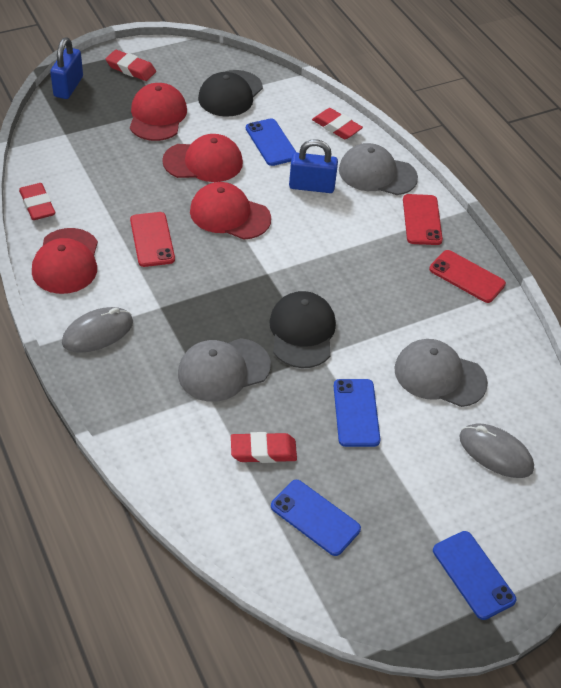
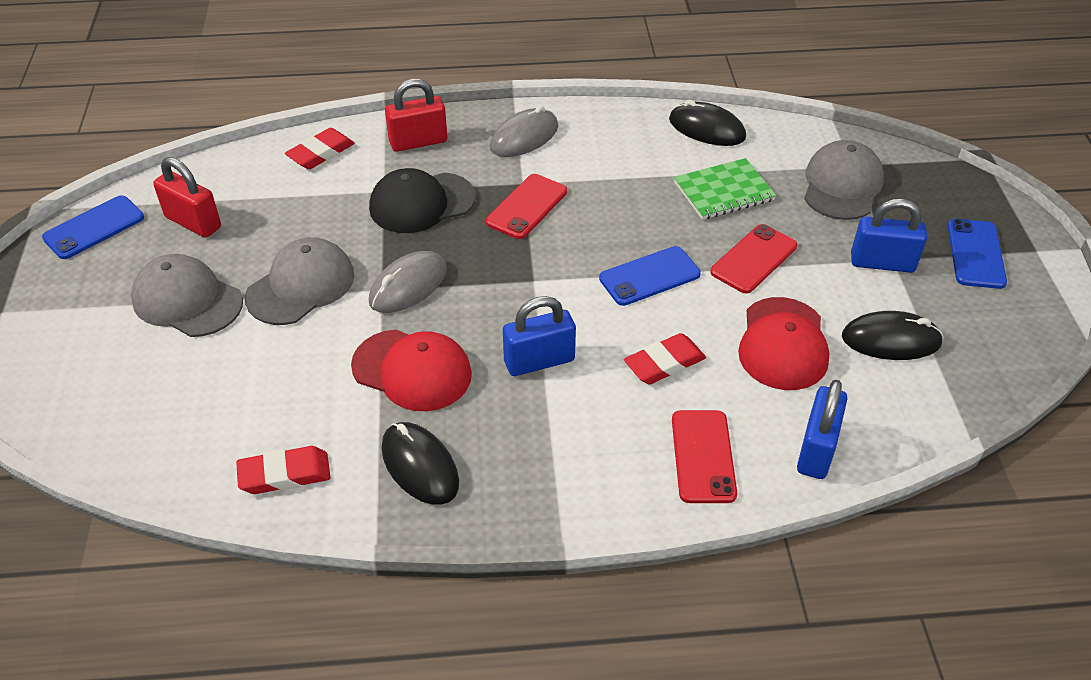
black cap: [198,70,263,117] [269,291,336,368] = 2 -> [369,168,476,233] = 1
black mouse: none = 0 -> [382,422,459,505] [669,100,746,146] [842,311,944,360] = 3
blue padlock: [50,37,83,99] [289,139,338,193] = 2 -> [503,296,576,376] [797,380,847,479] [851,199,927,273] = 3
blue phone: [246,119,297,166] [271,480,361,556] [334,379,380,447] [433,531,516,620] = 4 -> [42,195,144,259] [599,246,701,306] [948,219,1007,289] = 3
green notebook: none = 0 -> [674,158,777,220] = 1
red cap: [32,228,98,294] [130,83,187,141] [162,134,243,182] [190,182,271,240] = 4 -> [351,329,472,411] [738,297,829,390] = 2
red eraser: [19,183,55,220] [106,50,156,81] [231,432,297,463] [312,108,363,139] = 4 -> [236,446,331,494] [285,128,355,169] [624,333,706,384] = 3
red padlock: none = 0 -> [153,157,221,238] [385,79,447,152] = 2

